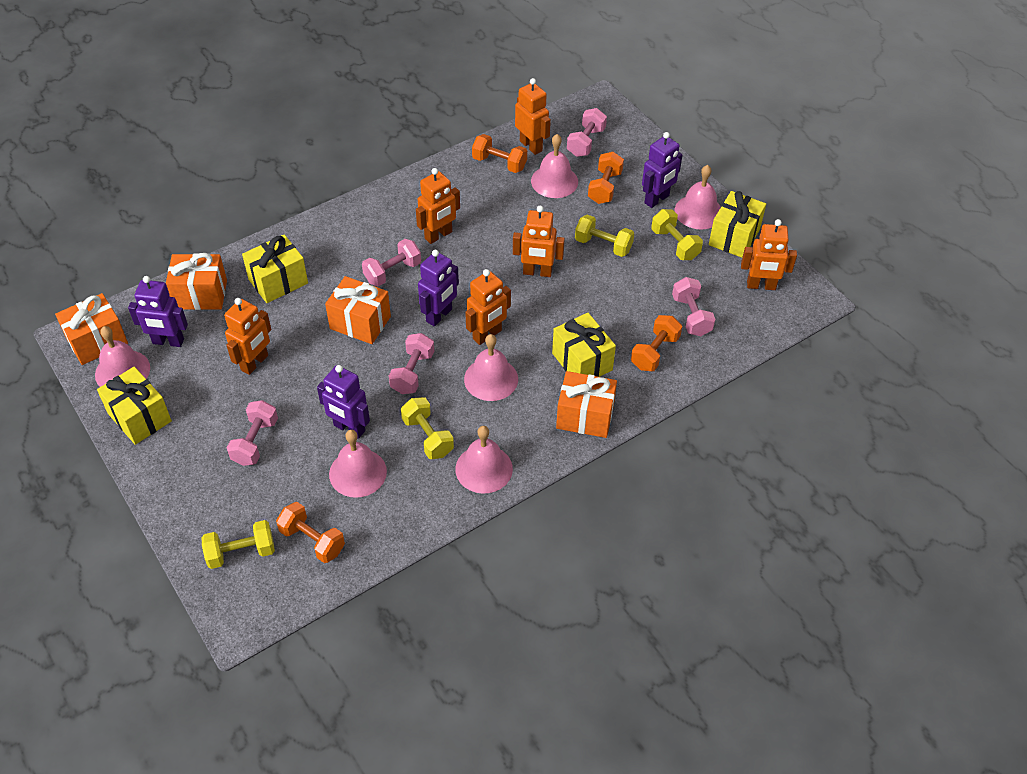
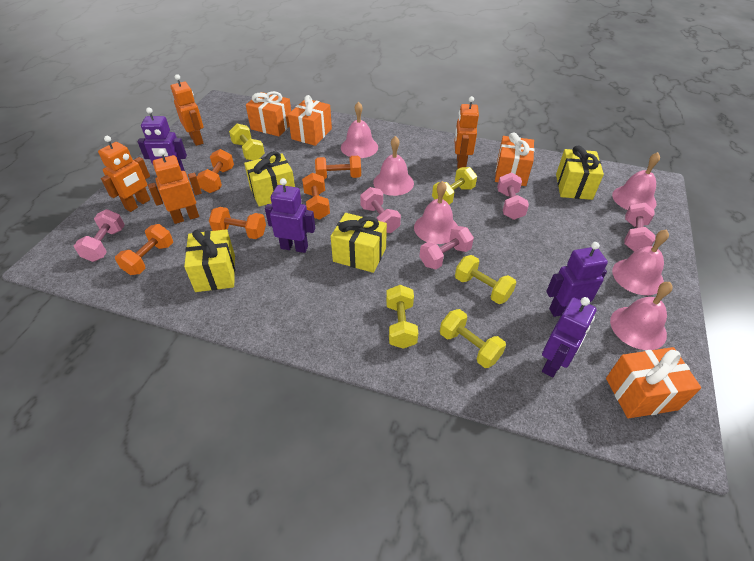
orange dumbbell: [276,502,345,563] [472,134,527,173] [588,152,624,204] [631,315,682,371] = 4 -> [115,224,173,275] [197,149,234,193] [209,207,266,239] [302,173,330,220] [315,156,361,179] = 5
orange robot: [224,298,271,375] [416,168,460,244] [465,269,511,345] [513,206,565,277] [515,78,551,155] [741,219,797,290] = 6 -> [98,136,150,212] [148,149,202,224] [171,74,204,146] [455,96,479,169] = 4
yellow dumbbell: [202,520,275,569] [401,397,454,459] [575,215,634,257] [651,209,703,260] = 4 -> [229,124,265,160] [386,285,418,349] [432,167,477,204] [440,309,506,368] [455,255,516,304] = 5

